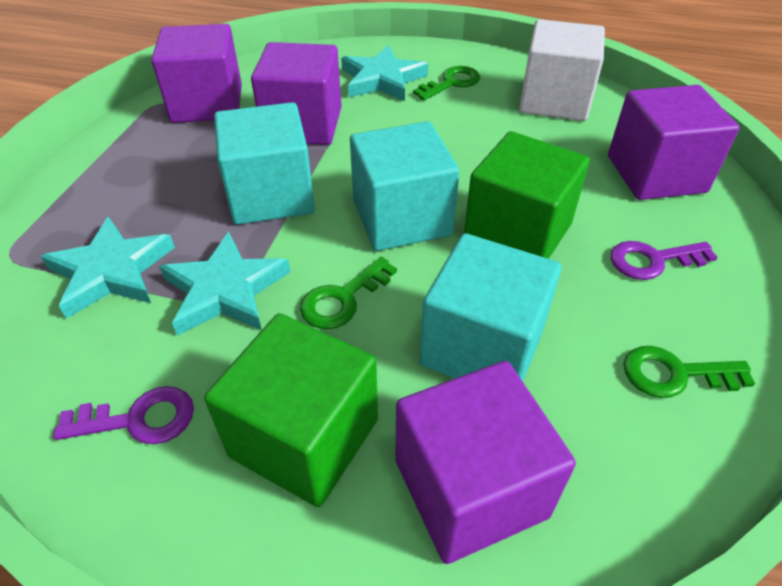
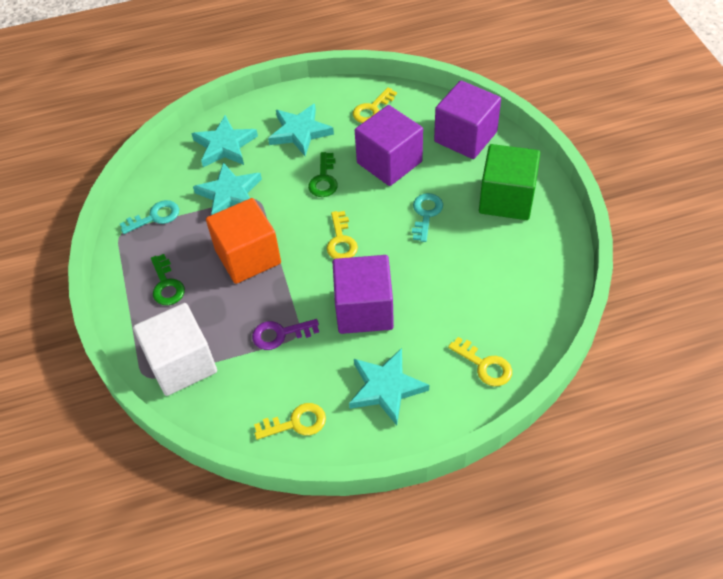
green cube: [204,313,378,507] [464,131,590,259] = 2 -> [479,144,540,220] = 1
green key: [300,257,397,329] [413,66,480,100] [623,346,755,398] = 3 -> [151,254,185,305] [308,152,338,197] = 2
orange cube: none = 0 -> [206,198,281,284] = 1
purple cube: [151,24,242,123] [251,42,341,145] [395,361,576,564] [608,85,740,200] = 4 -> [332,255,394,334] [355,105,423,186] [434,81,501,159] = 3
purple key: [53,386,194,444] [610,241,718,280] = 2 -> [252,319,319,350] = 1
turquoise cube: [214,102,315,225] [350,121,459,251] [420,233,562,381] = 3 -> none = 0
turquoise key: none = 0 -> [120,200,179,234] [412,193,443,242] = 2
turquoise star: [41,217,175,319] [159,232,290,335] [341,45,428,102] = 3 -> [191,115,258,167] [193,162,262,215] [268,104,334,156] [349,348,429,425] = 4
yellow key: none = 0 -> [254,403,326,440] [327,211,358,259] [353,87,397,123] [448,337,512,386] = 4

